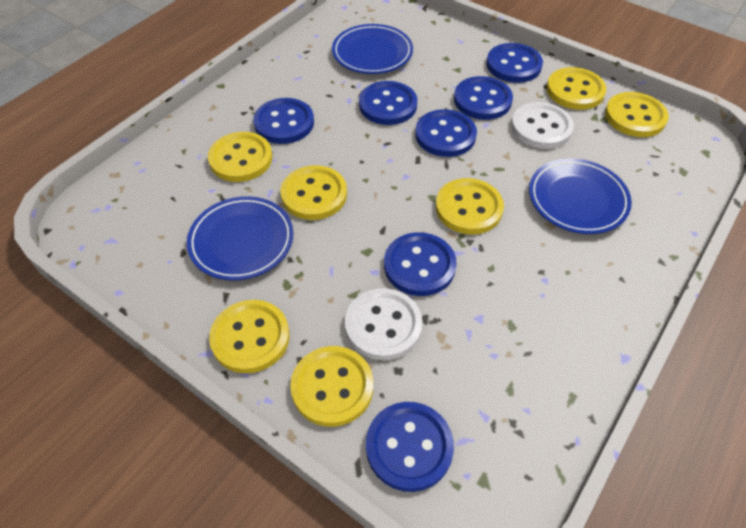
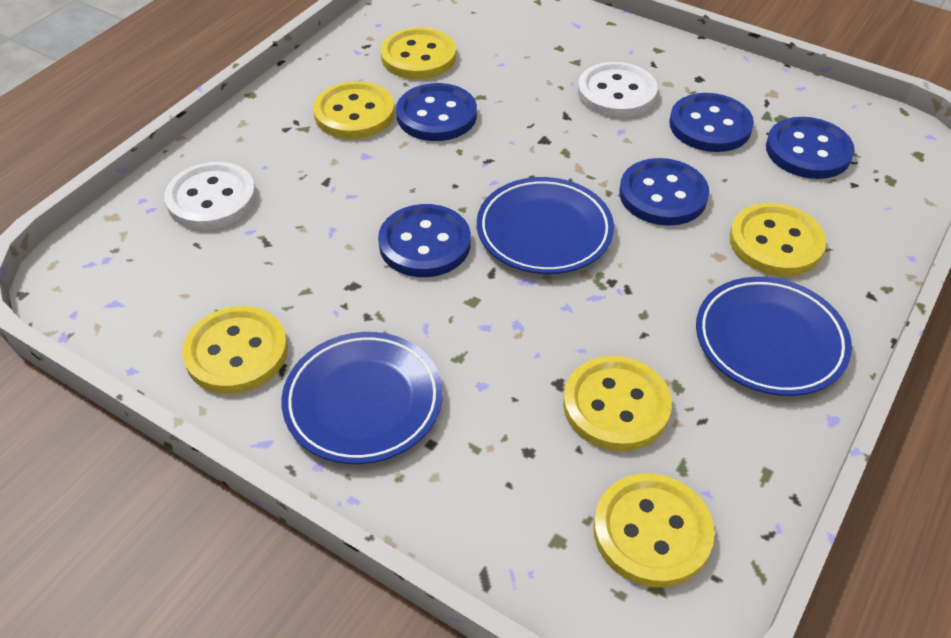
blue button: [253,98,314,144] [359,81,417,125] [366,402,454,492] [384,232,457,296] [415,109,477,157] [454,76,513,120] [486,43,543,83] = 7 -> [378,204,471,277] [396,83,477,141] [619,158,709,226] [669,93,754,152] [766,117,855,179] = 5
yellow button: [208,132,272,182] [209,300,290,373] [281,165,347,220] [290,346,373,427] [435,178,504,234] [546,67,606,110] [605,92,669,137] = 7 -> [182,306,288,394] [313,81,395,139] [381,27,456,79] [563,356,672,451] [593,473,715,588] [730,203,826,276] = 6

